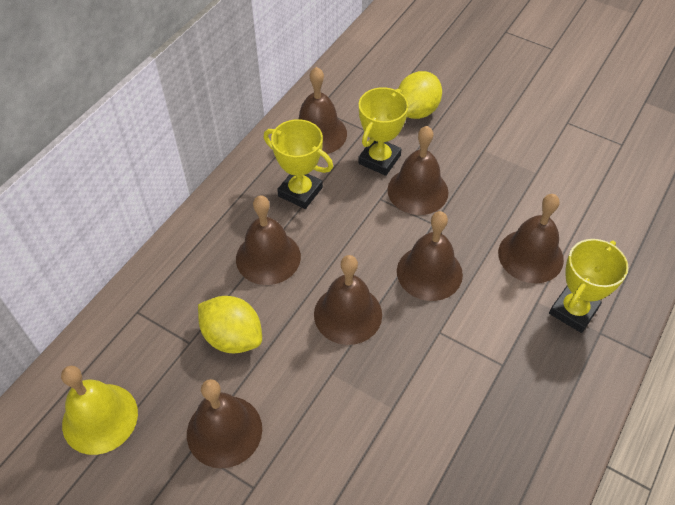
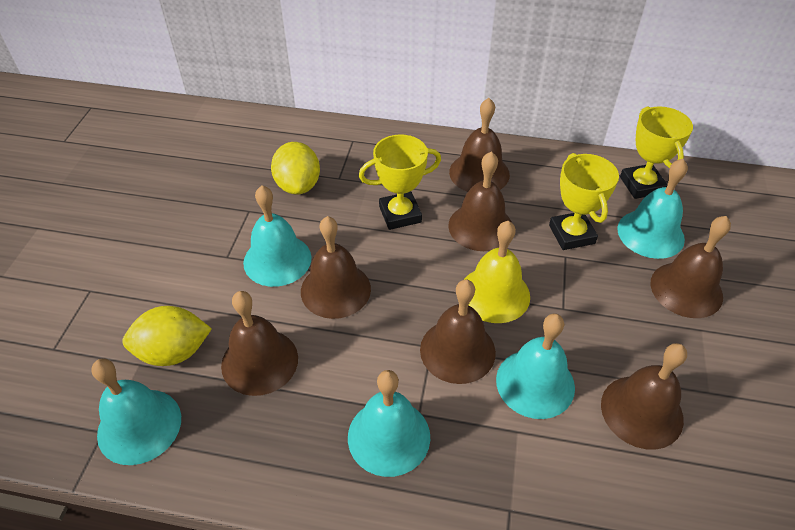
turquoise bell: none = 0 -> [91,359,181,465] [243,185,312,287] [348,370,430,477] [496,314,575,419] [617,159,688,259] = 5

